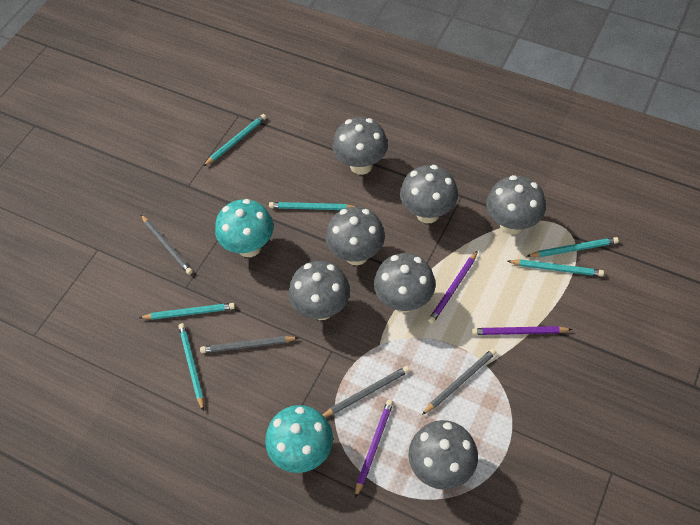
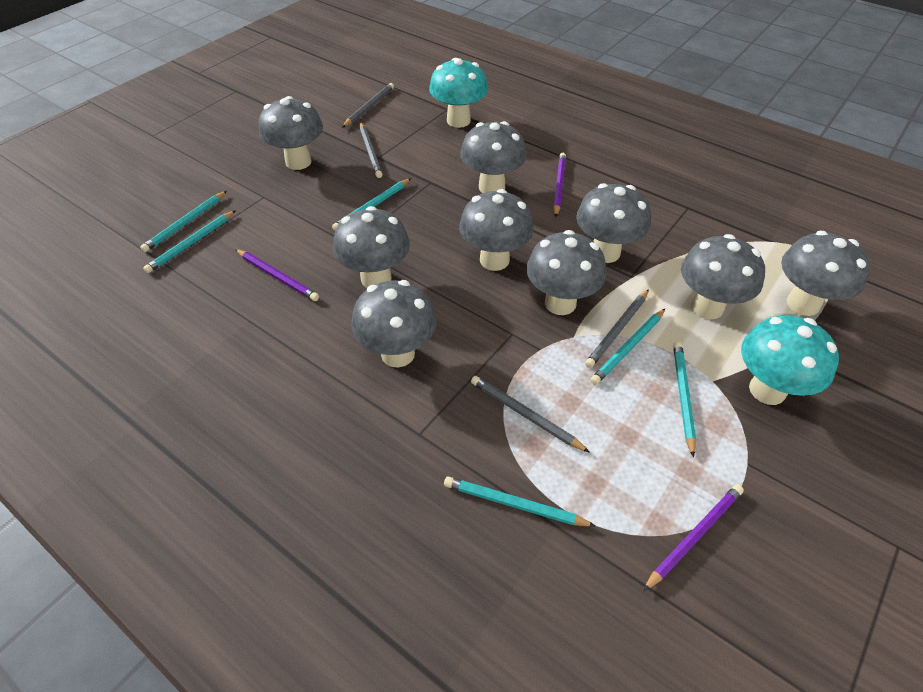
grey mushroom: [289,261,350,320] [326,207,385,265] [333,117,388,175] [374,253,436,313] [400,165,458,223] [408,420,478,490] [486,175,546,235] = 7 -> [259,96,323,170] [333,206,410,288] [351,280,437,368] [459,189,534,271] [460,121,527,193] [526,230,606,315] [576,183,651,263] [681,234,765,319] [781,231,870,316] = 9

